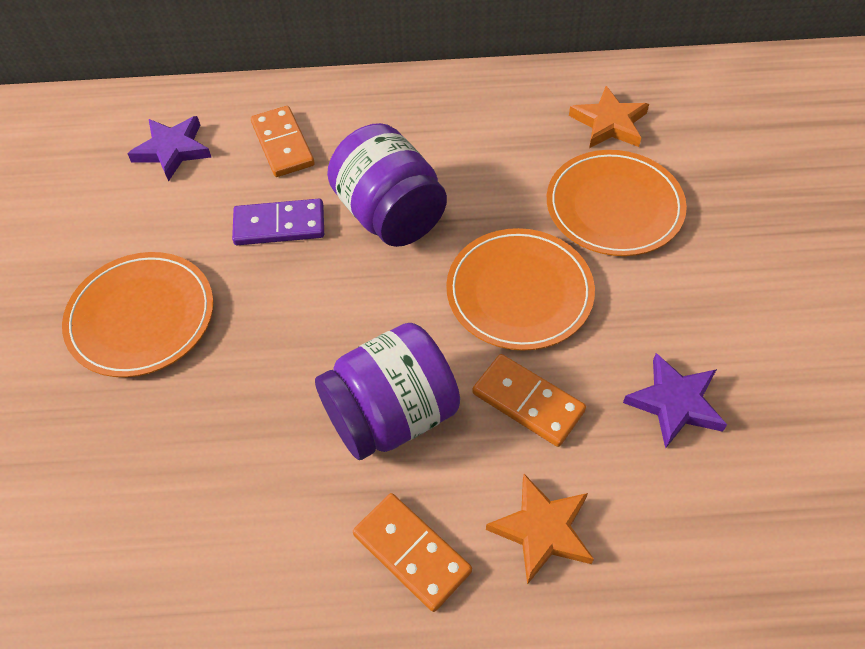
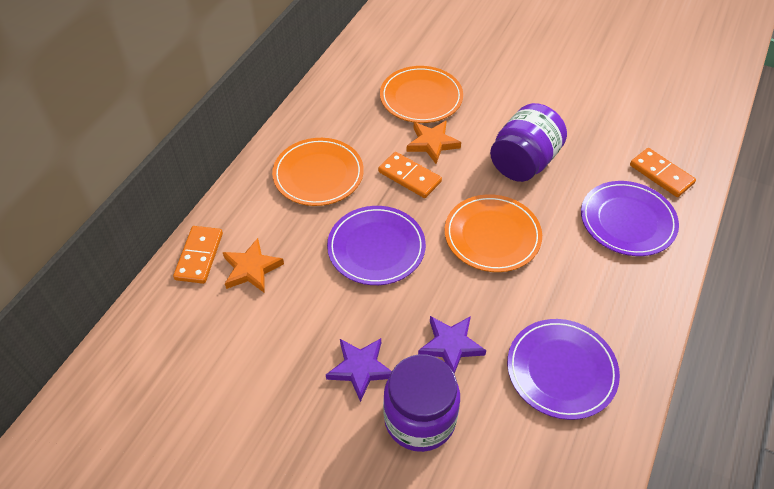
purple domino: [232,199,324,245] = 1 -> none = 0
purple plate: none = 0 -> [327,206,426,285] [507,319,620,420] [581,181,679,256] = 3

